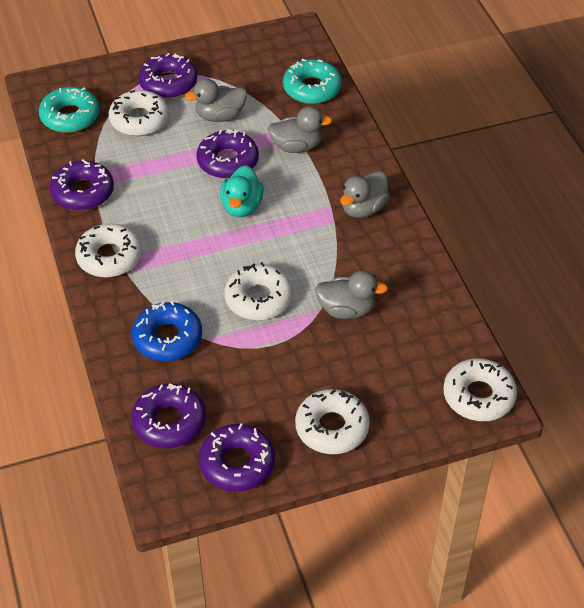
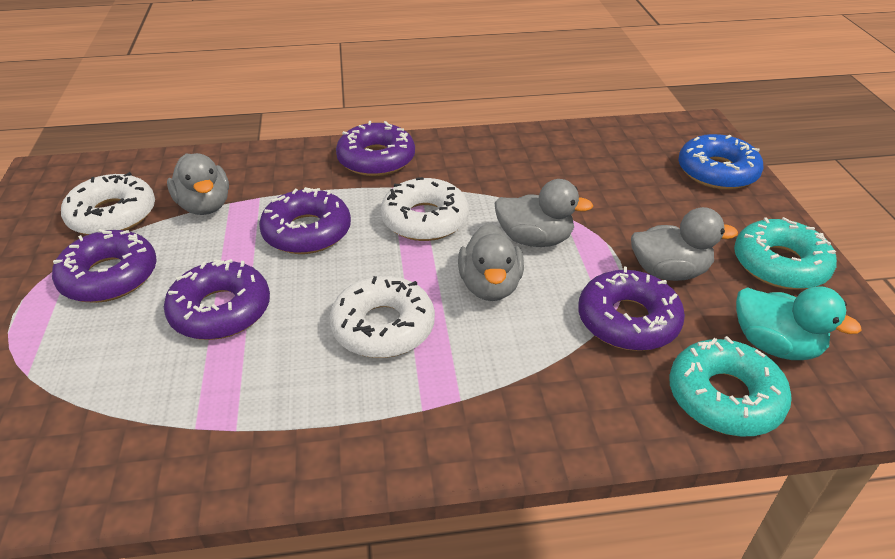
white donut: [75,223,142,278] [109,90,169,136] [224,262,293,320] [295,389,370,454] [443,358,517,421] = 5 -> [61,172,155,235] [330,276,435,358] [381,177,469,241] = 3

